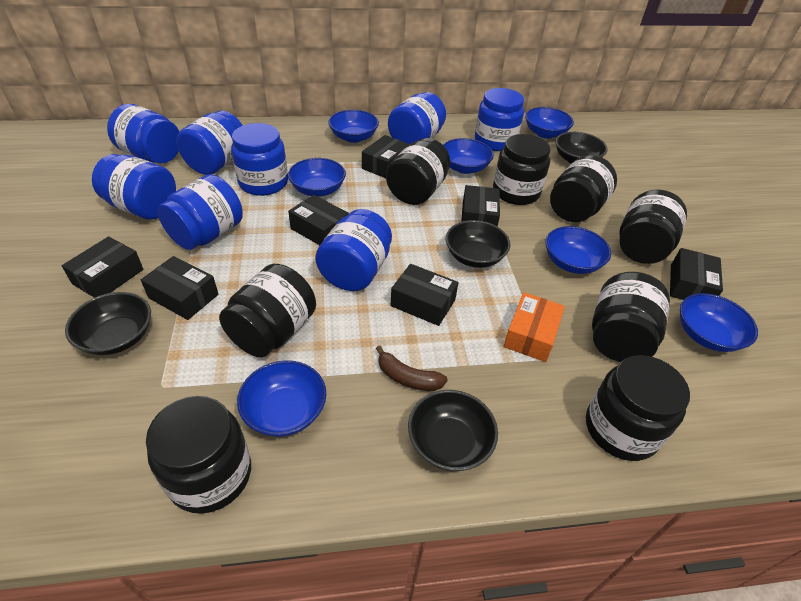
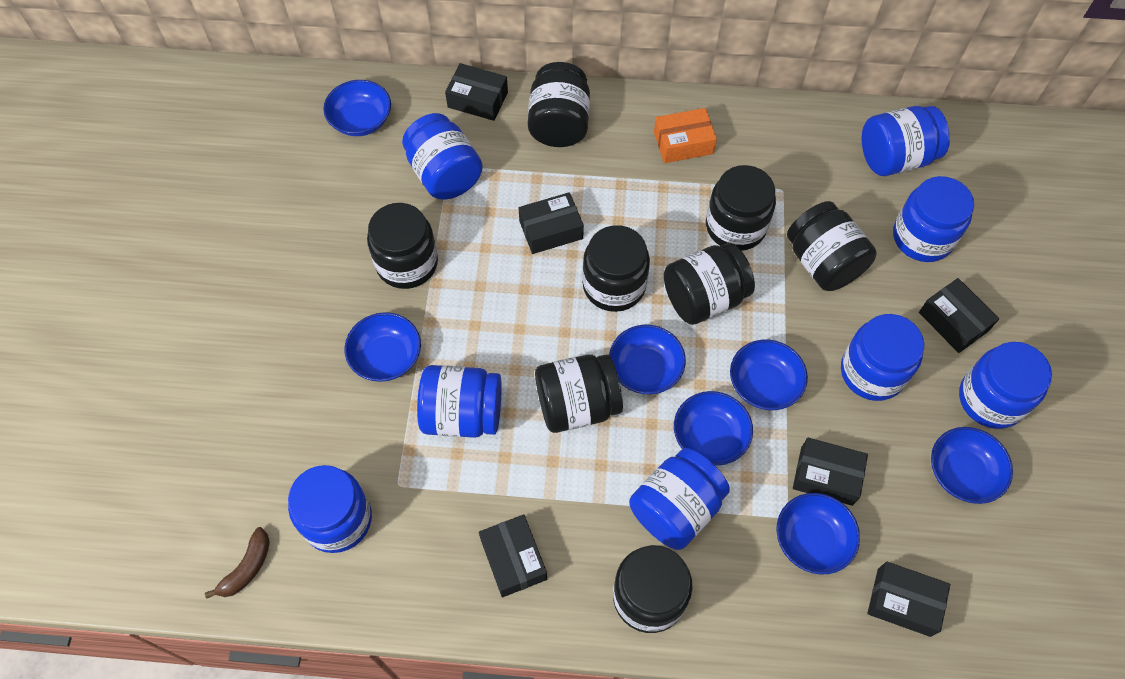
black bowl: [65,292,151,355] [408,390,498,471] [446,220,511,268] [556,132,608,164] = 4 -> none = 0
black box: [62,236,144,298] [141,256,219,320] [288,195,349,245] [362,135,409,178] [391,264,458,326] [461,185,500,227] [670,248,723,300] = 7 -> [445,63,508,121] [479,514,547,597] [518,192,584,254] [793,437,868,506] [867,562,950,637] [919,278,999,353] = 6

